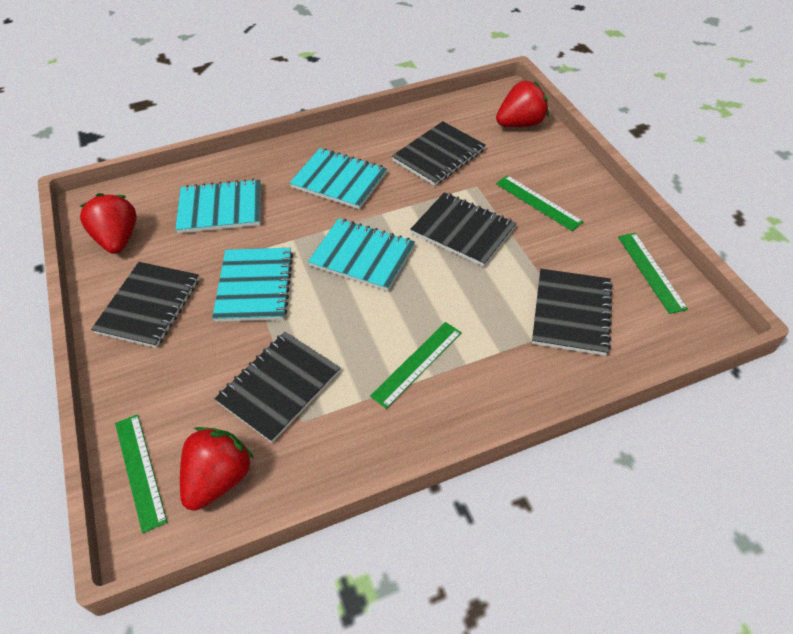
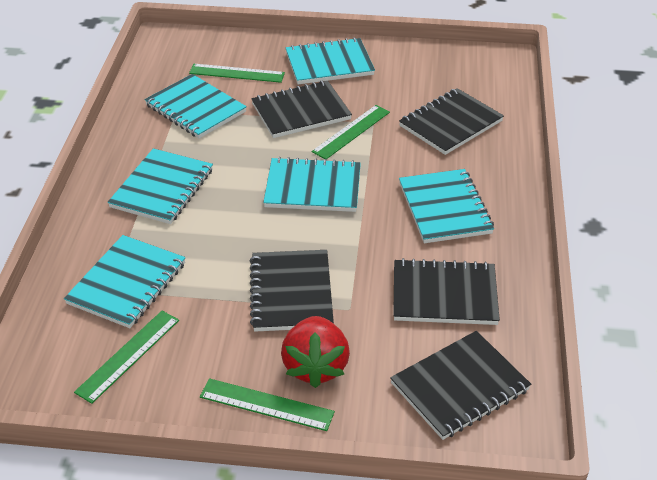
red strawberry: [80,193,137,254] [180,427,254,511] [496,80,549,127] = 3 -> [281,316,350,388] = 1
turquoise notebook: [175,179,261,233] [212,248,293,322] [290,148,387,209] [308,218,415,291] = 4 -> [64,235,185,328] [107,148,213,224] [144,74,247,139] [263,157,361,212] [286,37,375,84] [399,169,494,243] = 6

